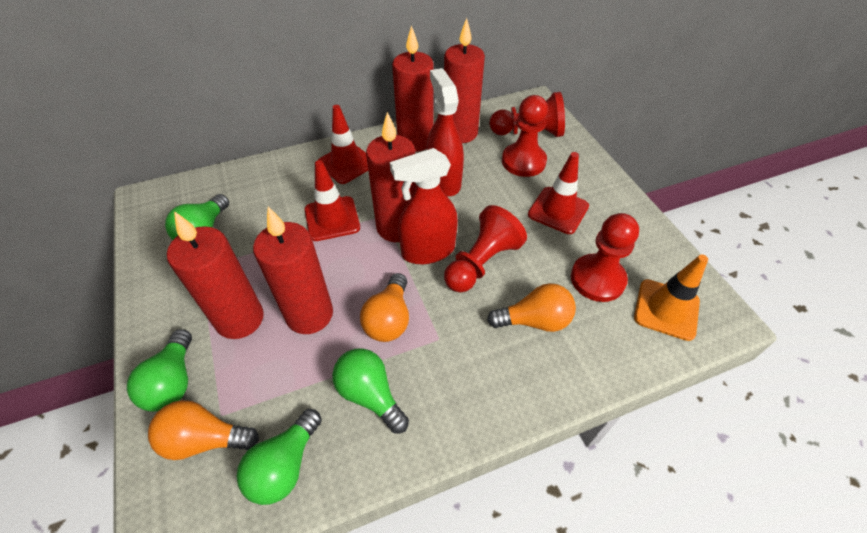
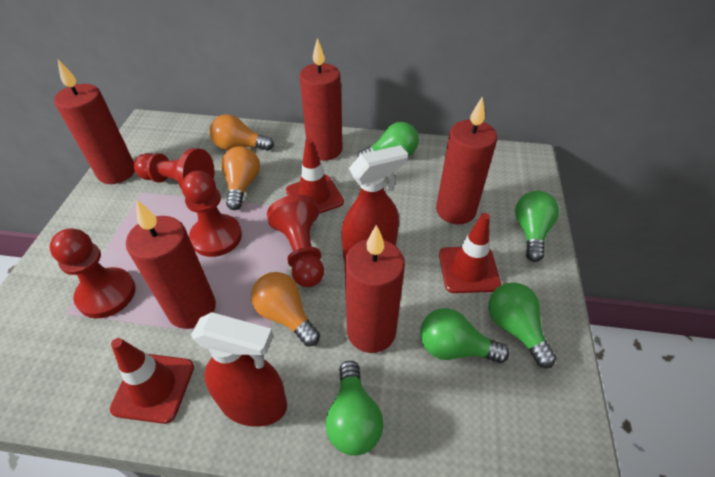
green light bulb: [127,329,192,412] [165,194,229,240] [237,409,322,505] [332,348,409,434] = 4 -> [326,361,384,456] [357,122,419,158] [420,308,510,363] [488,282,556,368] [515,191,559,262] = 5
orange traffic cone: [634,255,708,341] = 1 -> none = 0

